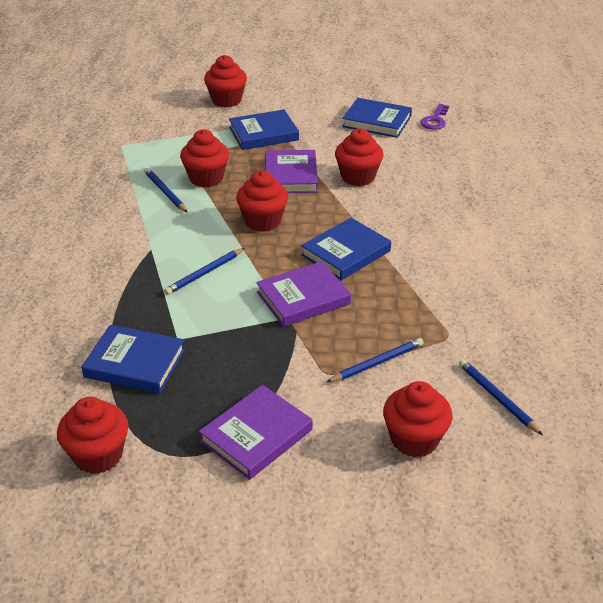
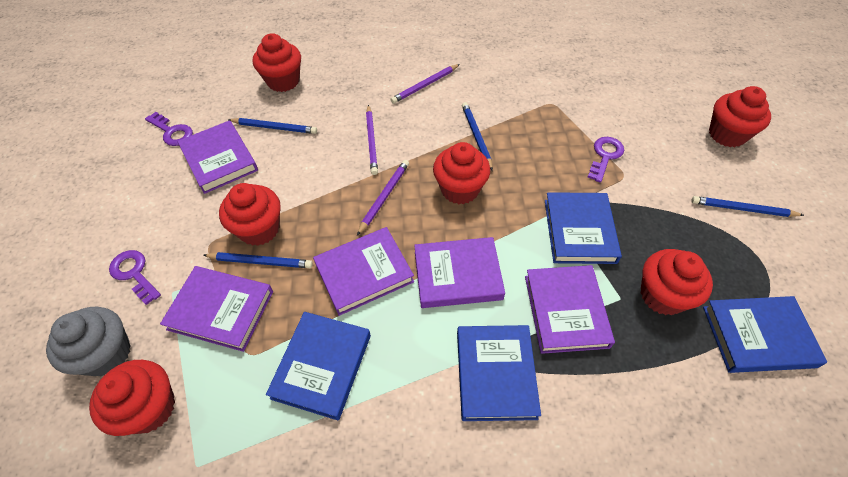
grey cupcake: none = 0 -> [46,306,131,376] = 1
purple book: [199,385,312,480] [256,261,351,327] [265,150,318,193] = 3 -> [160,266,273,352] [178,120,258,194] [313,227,414,316] [414,237,505,308] [525,265,615,354] = 5
purple key: [420,104,449,130] = 1 -> [109,250,161,305] [145,112,193,146] [587,137,624,183] = 3
purple pencil: none = 0 -> [357,160,409,235] [366,105,378,175] [390,64,460,104] = 3

